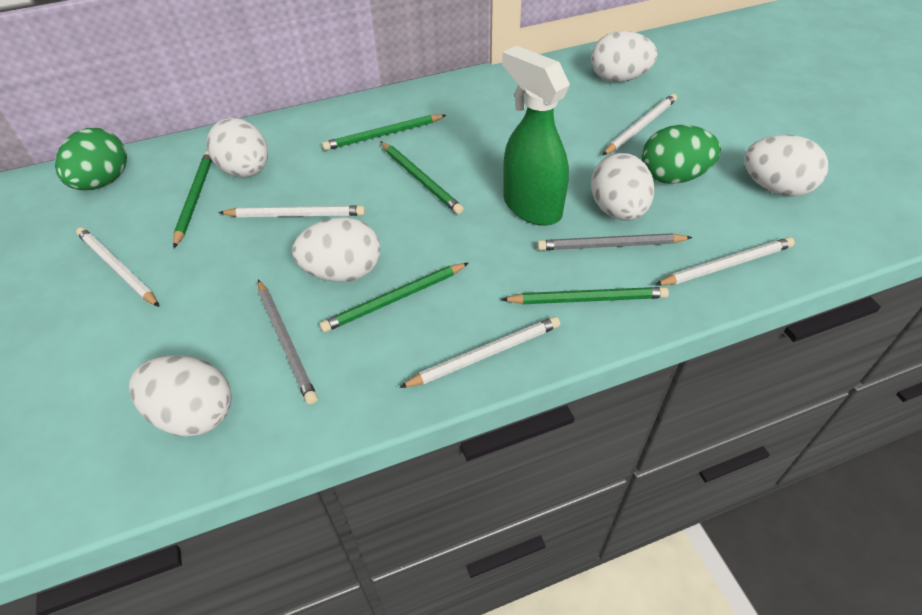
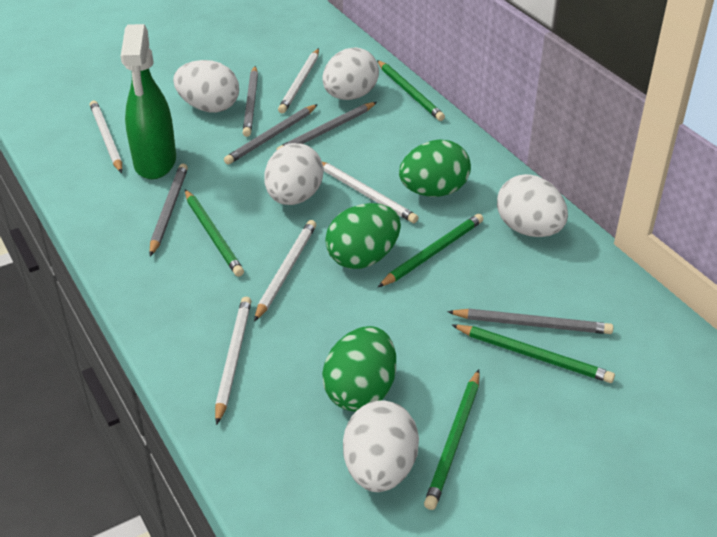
green egg: [55,128,127,190] [642,125,721,184] = 2 -> [322,326,396,411] [325,203,401,269] [399,139,471,197] = 3
grey pencil: [258,279,318,405] [537,233,693,250] = 2 -> [149,163,188,256] [224,104,318,165] [243,66,258,137] [276,102,377,150] [447,309,613,334] = 5
white egg: [129,355,232,437] [206,118,268,177] [292,217,380,282] [591,31,657,82] [591,153,654,221] [744,135,828,196] = 6 -> [173,60,239,113] [264,143,323,205] [322,47,379,100] [343,401,419,492] [497,174,568,237] = 5

